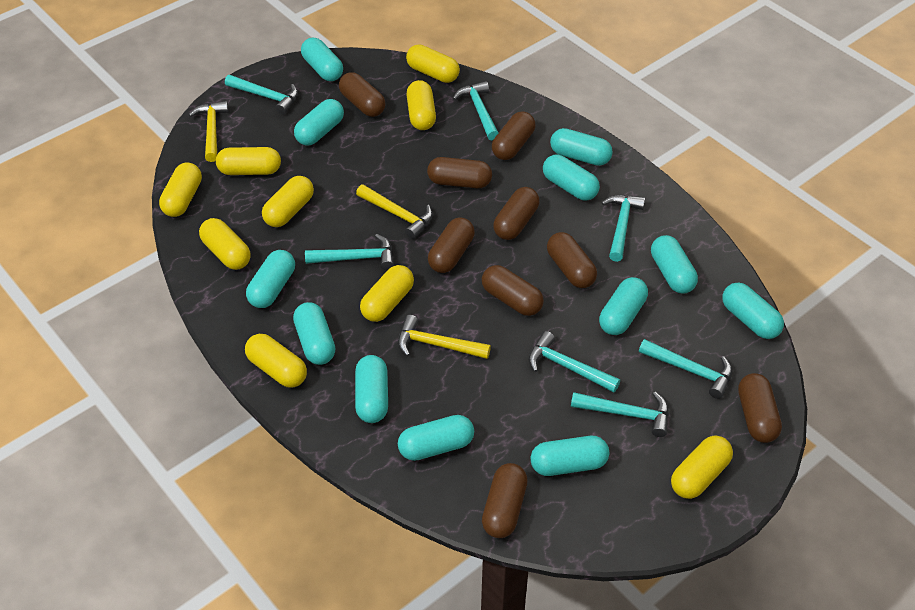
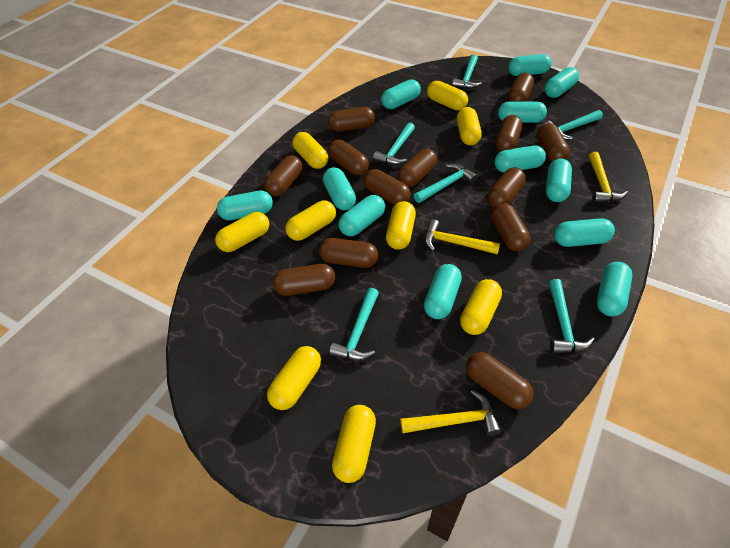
brown capsule: [339,72,386,117] [427,157,492,188] [428,217,475,273] [482,265,544,316] [482,463,528,538] [492,111,535,160] [493,187,539,240] [547,232,597,288] [738,373,782,443] = 9 -> [264,155,302,197] [273,264,335,296] [319,238,378,268] [328,107,375,132] [328,140,369,176] [364,169,411,205] [398,149,437,187] [466,352,534,409] [488,167,526,207] [491,203,531,251] [495,115,522,152] [508,73,534,101] [537,123,570,162] = 13
turquoise hammer: [225,75,298,114] [305,234,394,270] [453,81,498,141] [528,331,620,392] [571,392,669,437] [601,195,645,262] [639,339,732,399] = 7 -> [329,288,379,360] [373,122,415,165] [414,164,477,203] [452,54,482,89] [545,110,603,140] [549,279,595,353] = 6

